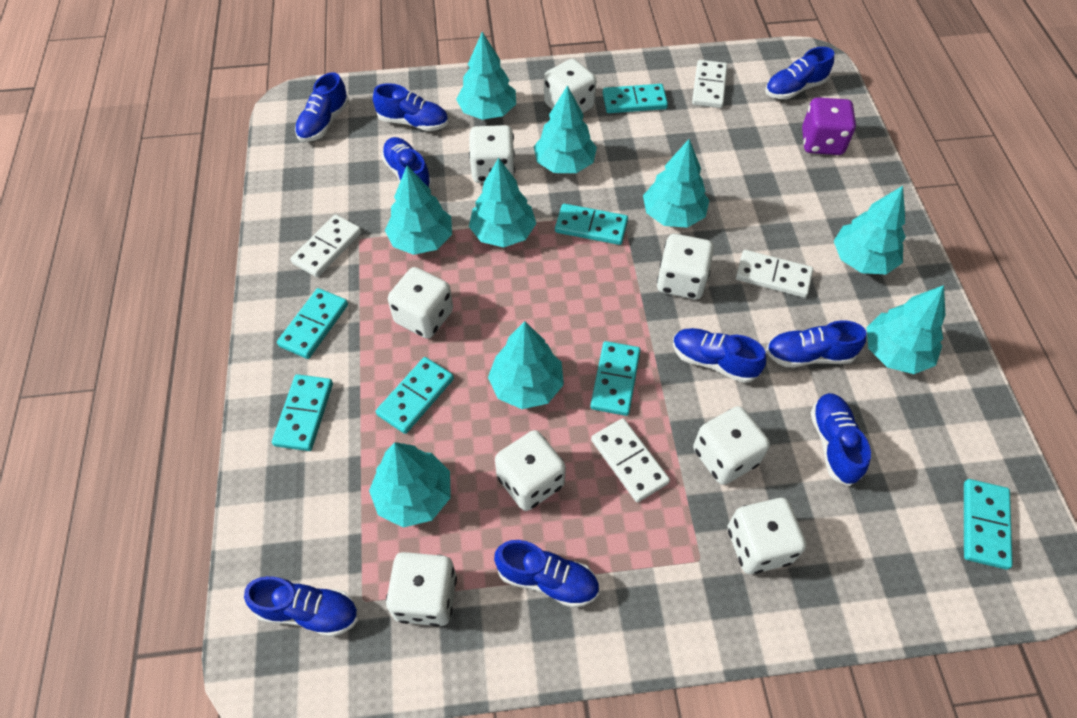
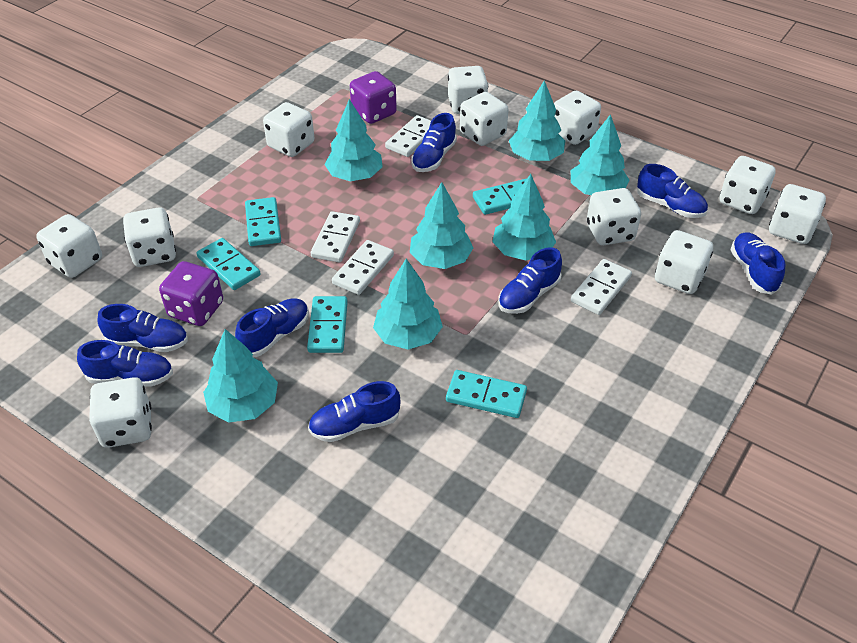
blue shoe: [244,576,359,637] [295,72,349,142] [373,83,448,131] [381,137,432,189] [494,540,599,608] [673,328,766,383] [765,47,834,99] [766,320,866,367] [810,393,871,486] = 9 -> [77,340,173,387] [97,304,188,352] [235,298,309,357] [308,381,401,442] [411,113,457,172] [498,247,562,314] [637,164,708,218] [730,232,785,295] = 8
purple dice: [802,97,856,155] = 1 -> [159,261,223,326] [350,71,397,124] = 2
turquoise domino: [272,374,333,451] [277,288,348,359] [376,357,454,434] [555,204,628,245] [590,341,640,416] [603,84,668,113] [964,479,1013,569] = 7 -> [196,238,261,290] [245,197,281,246] [307,296,348,353] [446,370,527,418] [473,178,527,215] = 5
turquoise tree: [369,442,451,528] [385,165,452,255] [456,32,516,120] [469,158,536,247] [488,321,564,409] [534,85,597,173] [643,139,709,228] [834,186,906,275] [866,285,945,374] = 9 -> [203,329,278,423] [325,99,383,181] [373,259,443,349] [410,182,473,269] [492,174,556,261] [509,81,565,161] [571,114,629,195] = 7
white dice: [386,552,457,627] [388,267,453,339] [469,125,515,183] [495,430,566,511] [544,59,597,113] [657,234,714,300] [693,406,770,485] [728,498,806,574] = 8 -> [36,214,102,278] [89,377,152,448] [123,207,176,267] [263,102,314,157] [448,66,488,114] [460,92,508,146] [554,91,601,145] [587,188,641,245] [655,230,713,294] [719,156,776,214] [769,184,826,244] = 11

